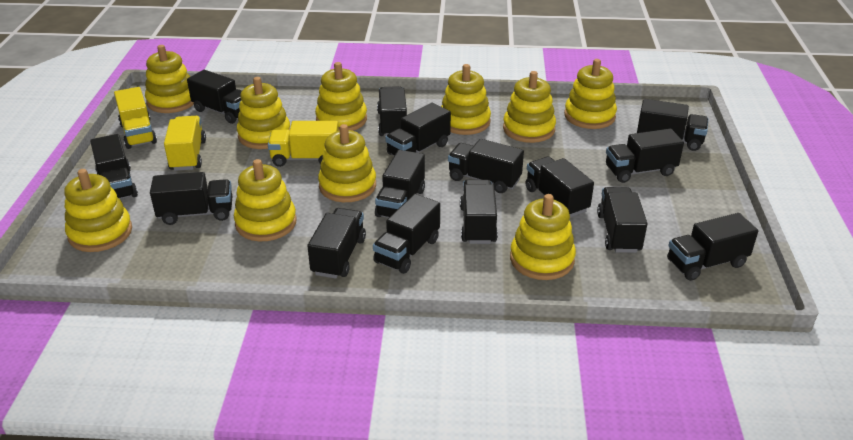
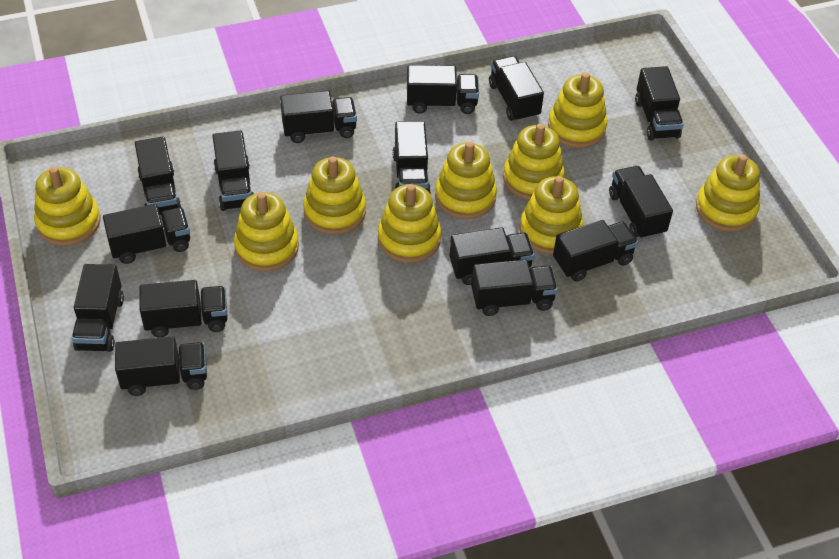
yellow stacking toy: [64,169,132,252] [145,45,194,113] [234,159,297,241] [237,77,290,149] [315,62,367,131] [318,124,376,202] [441,64,491,135] [503,71,556,143] [510,194,576,280] [564,59,617,129] = 10 -> [34,167,100,246] [234,192,299,272] [303,156,366,235] [378,184,441,263] [435,142,497,219] [503,124,565,200] [520,176,583,254] [548,72,607,148] [696,154,760,232] = 9
yellow truck: [114,87,157,149] [164,116,206,171] [268,121,339,167] = 3 -> none = 0

